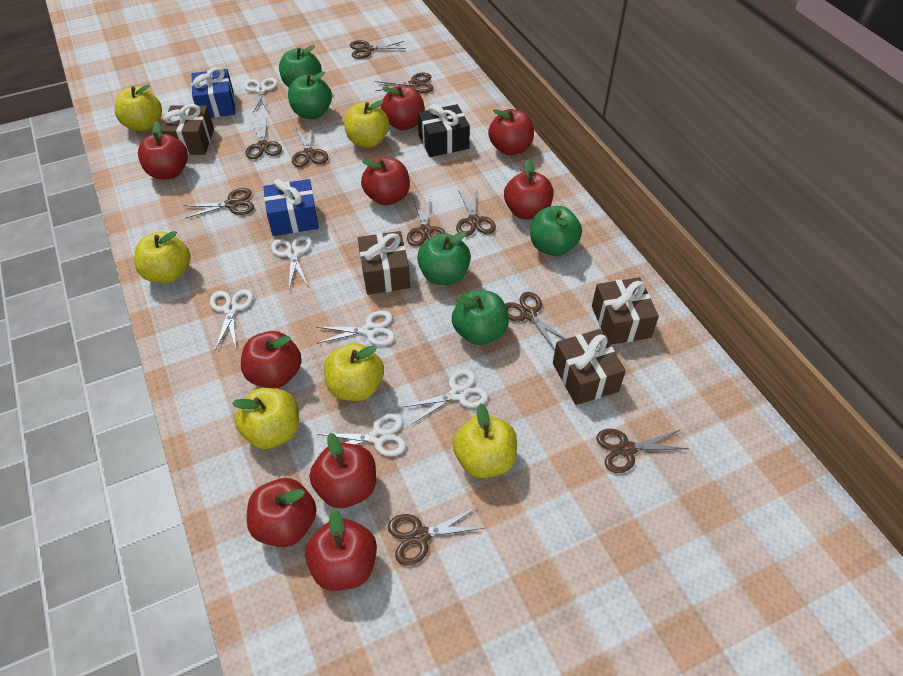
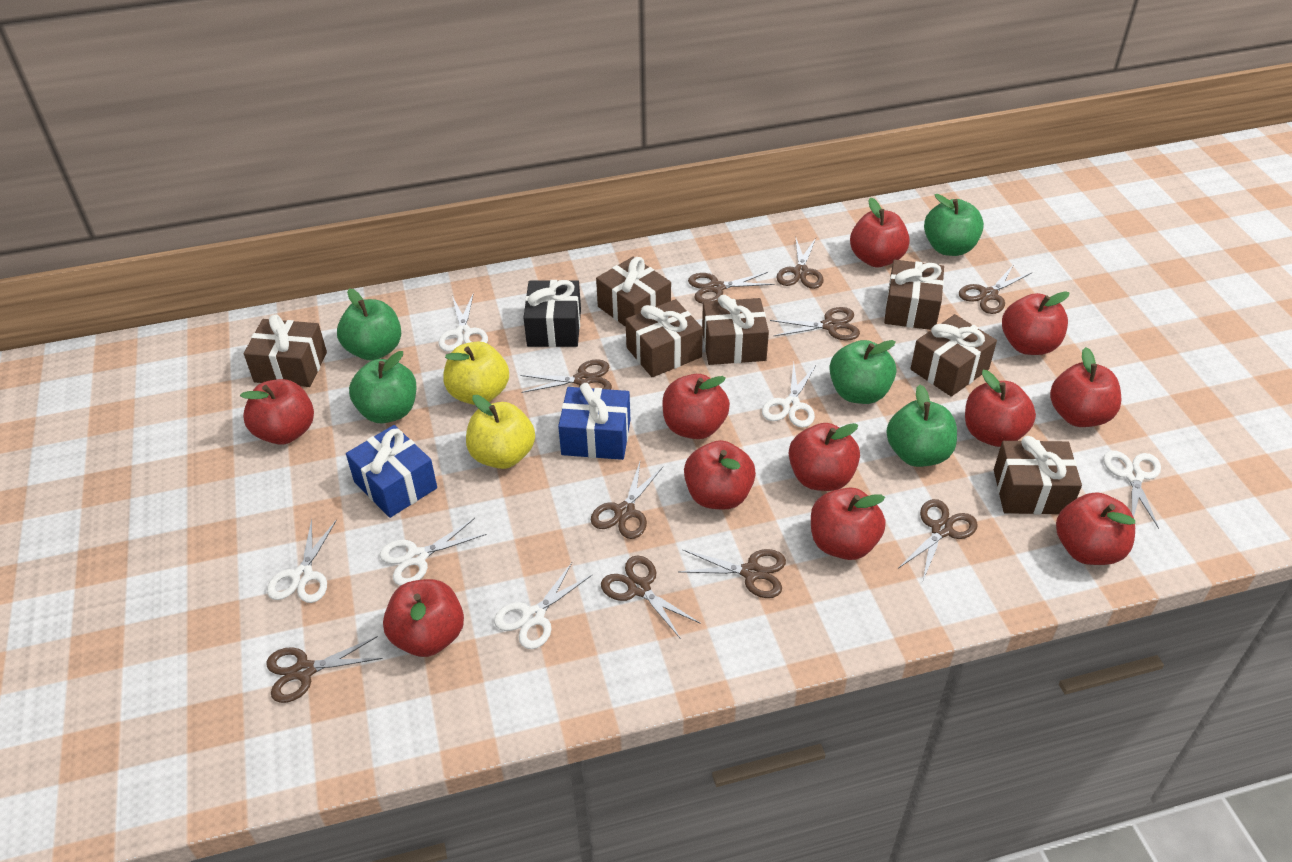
brown gift: [161,104,214,155] [358,231,410,295] [553,329,626,405] [592,277,659,345] = 4 -> [244,314,327,387] [596,257,671,327] [625,299,703,377] [702,295,769,365] [884,260,944,330] [910,314,997,397] [994,436,1082,514] = 7
red apple: [138,121,188,180] [241,331,302,389] [247,478,317,547] [305,509,377,591] [310,433,376,508] [361,157,410,205] [381,85,425,130] [488,109,534,155] [504,159,553,220] = 9 -> [240,379,314,445] [383,579,464,657] [662,374,730,439] [684,440,756,510] [789,423,860,491] [811,487,886,560] [850,197,910,267] [965,370,1036,447] [1002,291,1070,355] [1050,347,1121,427] [1056,492,1135,565] = 11
yellow apple: [115,84,162,131] [134,231,191,283] [232,388,299,449] [324,343,384,401] [344,100,389,148] [453,403,517,478] = 6 -> [443,342,509,405] [466,395,535,469] = 2

